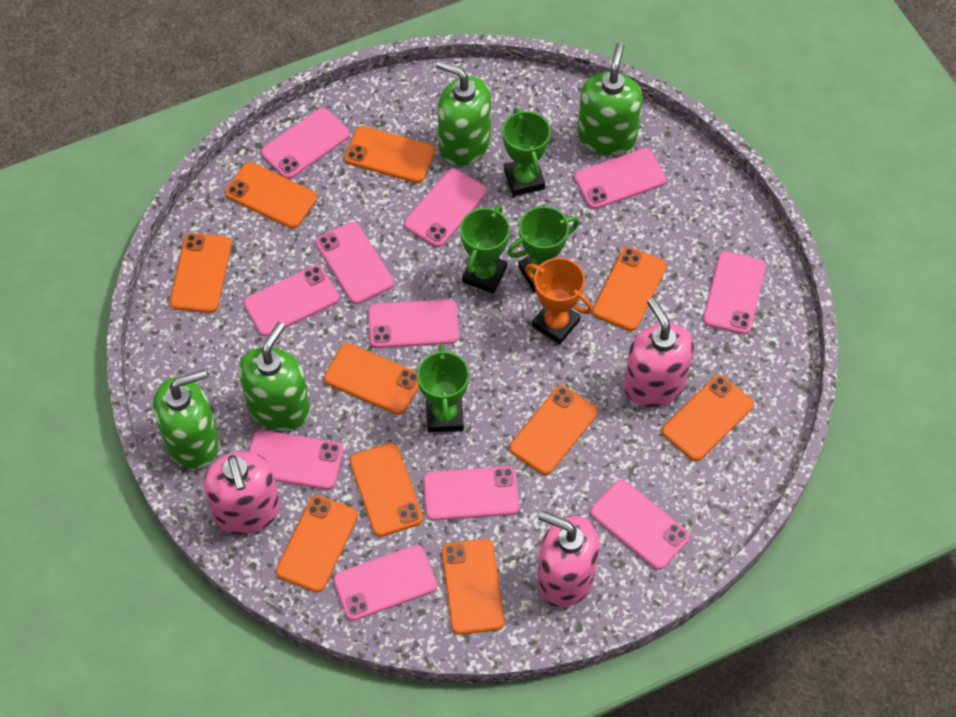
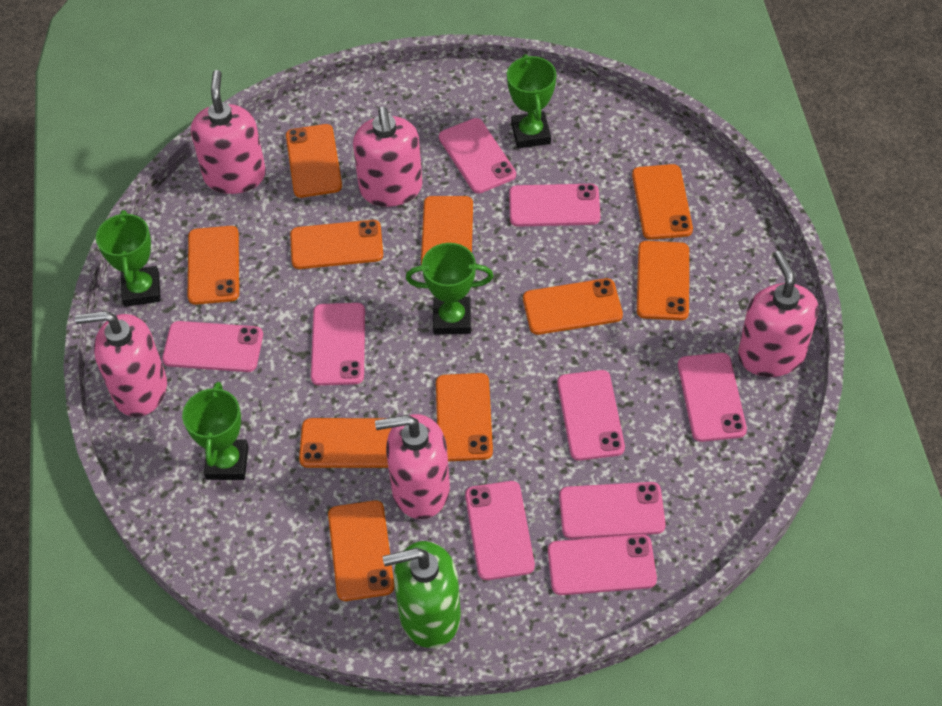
green soap dispenser: [153,370,219,469] [239,322,310,431] [436,60,491,166] [578,42,643,155] = 4 -> [383,541,461,648] = 1
orange trophy: [525,258,593,345] = 1 -> none = 0
pink phone: [244,265,339,336] [249,430,343,490] [261,108,350,179] [316,222,394,304] [333,545,437,621] [368,299,459,348] [404,169,487,247] [423,466,519,521] [574,148,666,209] [590,480,690,570] [703,251,766,334] = 11 -> [162,321,263,372] [311,303,365,386] [439,118,516,193] [465,481,535,580] [509,184,600,227] [548,534,657,595] [557,370,625,461] [559,482,666,539] [678,353,747,442] = 9
pink soap dispenser: [204,452,280,535] [537,511,600,607] [624,298,694,407] = 3 -> [75,311,167,417] [191,70,266,194] [353,106,422,207] [375,414,450,519] [738,251,818,377] = 5

